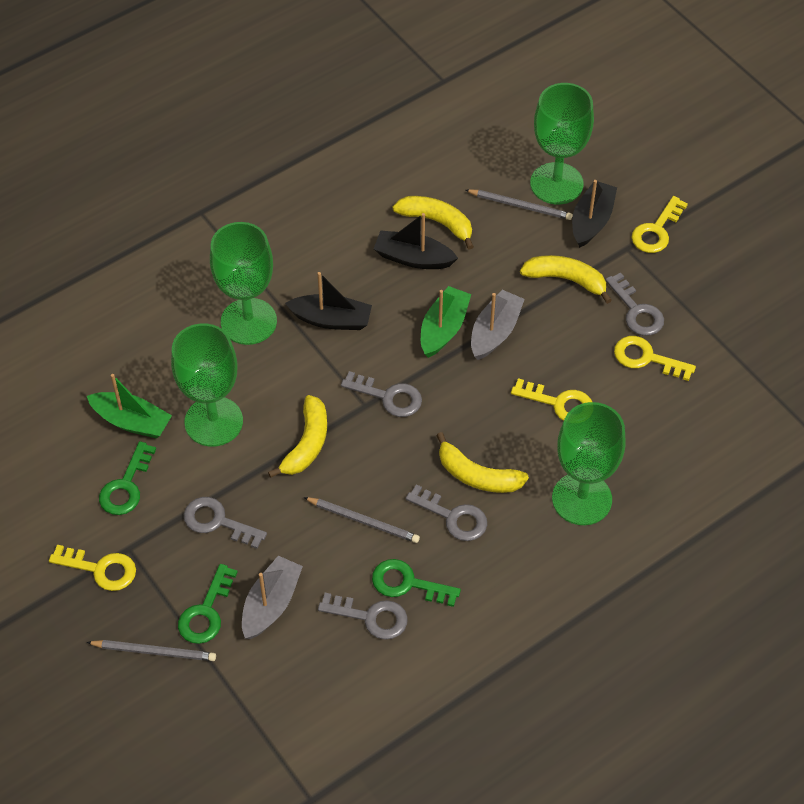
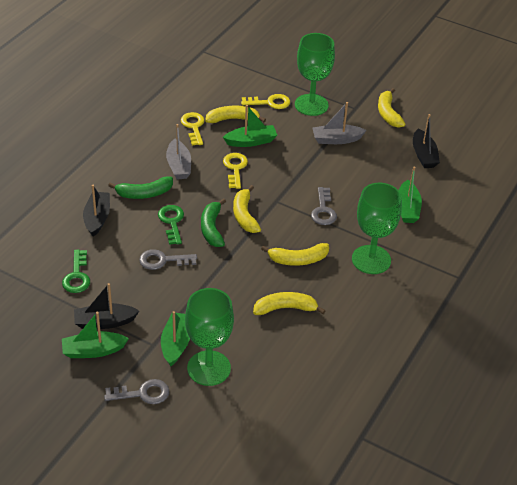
green banana: none = 0 -> [108,176,173,199] [201,198,226,247] = 2
green boat: [87,374,172,438] [421,286,471,358] = 2 -> [62,312,129,358] [161,311,190,366] [223,105,277,147] [399,167,422,223] = 4
green goblet: [171,323,243,447] [210,222,277,345] [530,83,594,204] [552,402,625,525] = 4 -> [185,288,234,386] [295,33,335,116] [352,183,402,274] = 3
green key: [99,441,156,515] [178,564,237,644] [372,559,461,607] = 3 -> [62,250,90,293] [158,205,184,245] = 2
grey key: [184,497,267,549] [318,593,408,640] [341,371,422,417] [405,484,487,541] [605,272,664,336] = 5 -> [104,379,169,404] [139,249,197,270] [311,187,337,225] = 3
grey pencil: [86,640,216,661] [304,497,420,543] [466,189,573,220] = 3 -> none = 0
yellow banana: [268,395,327,478] [393,196,474,250] [436,432,529,493] [520,255,612,304] = 4 -> [205,106,266,123] [233,185,261,233] [253,292,325,315] [261,243,329,266] [378,88,405,128] = 5
yellow key: [49,545,136,591] [511,378,592,421] [614,336,696,381] [631,196,688,253] = 4 -> [181,112,204,145] [223,153,248,189] [241,94,290,109] = 3

